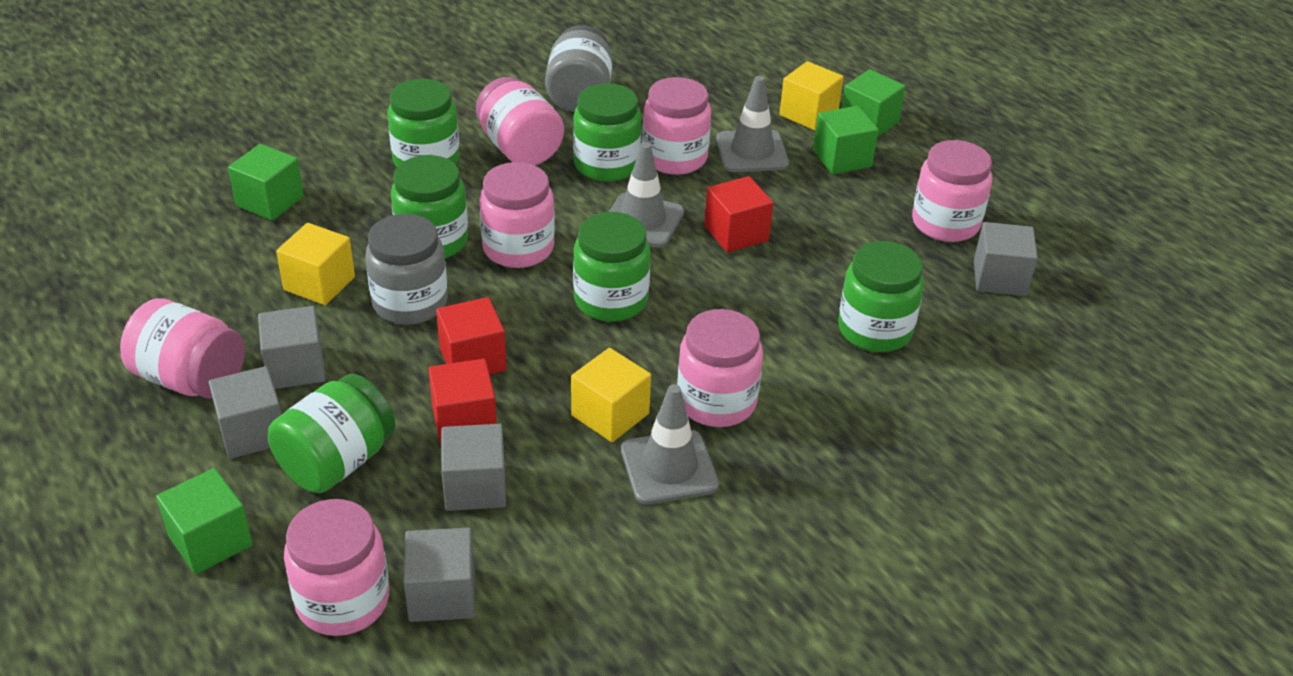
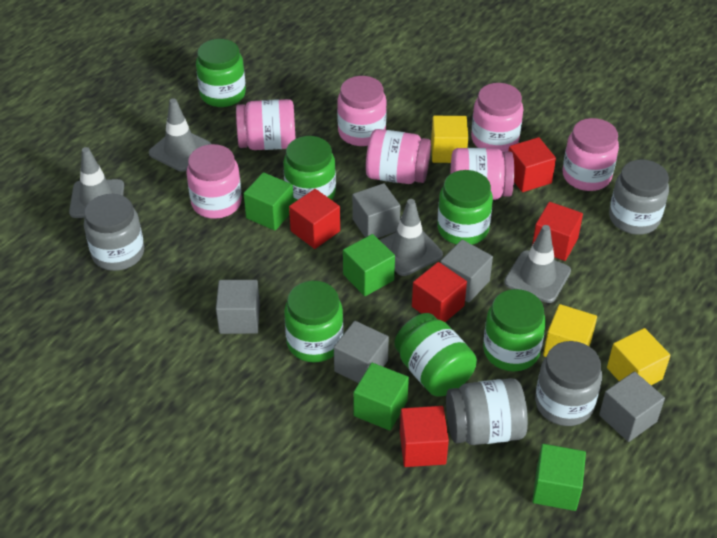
grey jar: [365,214,448,325] [545,25,613,112] = 2 -> [84,194,144,271] [446,378,528,445] [535,341,602,426] [609,159,669,235] = 4
grey traffic cone: [609,142,684,248] [621,384,719,504] [716,76,789,172] = 3 -> [69,147,124,218] [149,98,211,172] [380,199,443,276] [504,225,571,303] = 4
red cube: [428,359,497,445] [436,297,507,374] [704,176,773,253] = 3 -> [289,189,340,249] [400,406,449,467] [412,262,467,322] [508,137,556,192] [532,202,583,261] = 5

